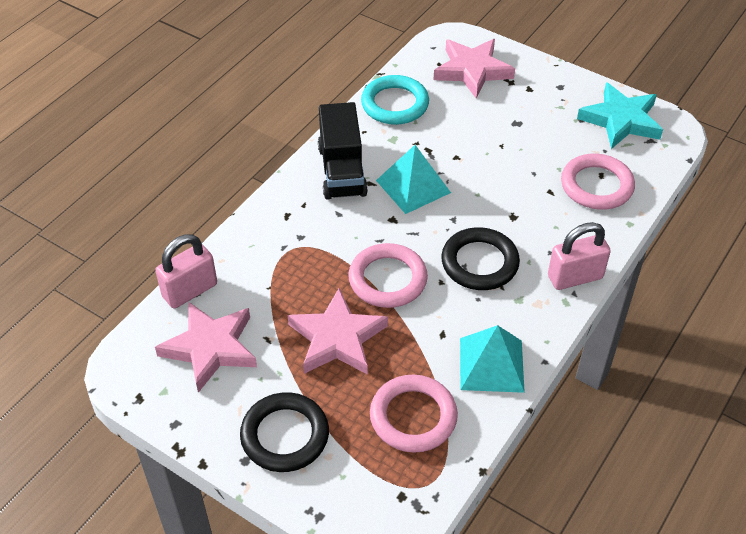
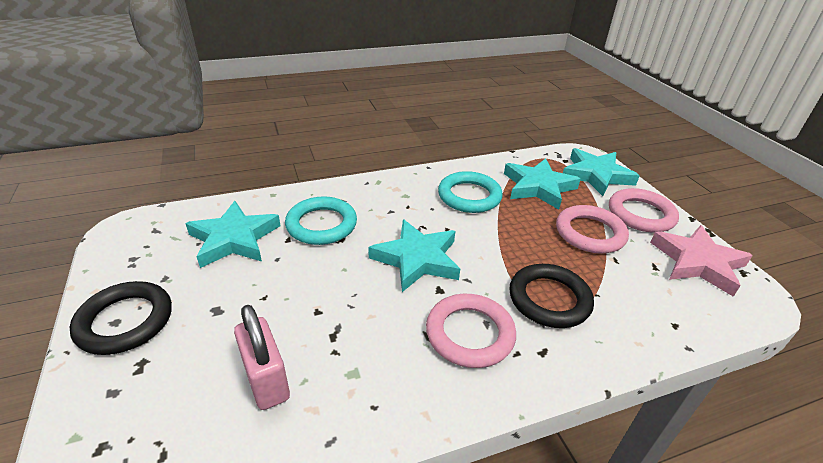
black truck: [318,102,368,200] = 1 -> none = 0
pink padlock: [155,234,217,308] [548,222,611,290] = 2 -> [234,305,290,410] = 1
pink star: [155,302,257,393] [288,288,388,375] [433,39,515,99] = 3 -> [650,225,753,297] = 1
turquoise pyramid: [376,145,451,214] [460,325,525,393] = 2 -> none = 0
turquoise ring: [361,75,429,125] = 1 -> [285,196,357,245] [438,171,503,213] = 2
turquoise star: [577,82,663,149] = 1 -> [185,201,280,268] [368,219,460,292] [504,158,581,210] [563,148,640,196] = 4

